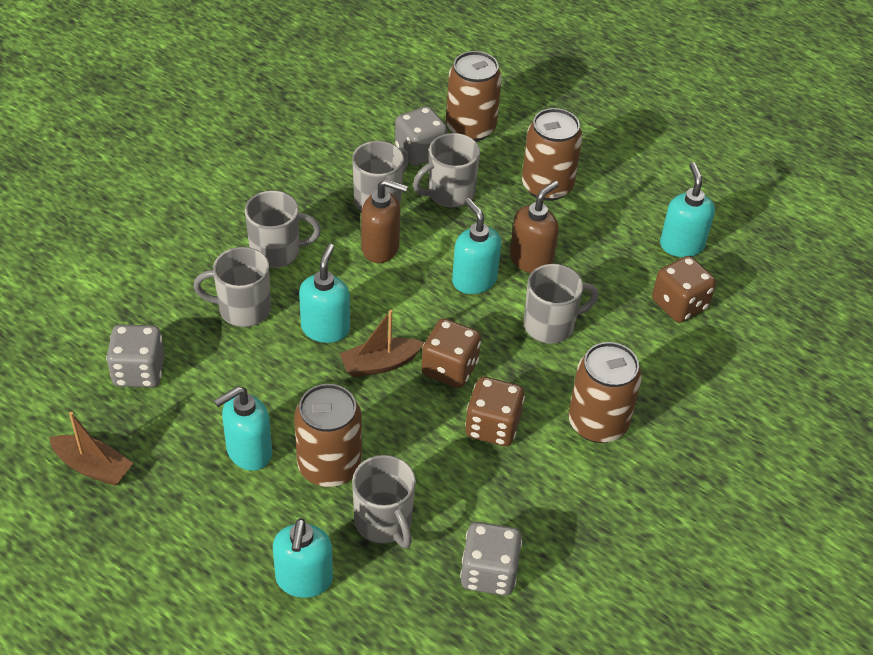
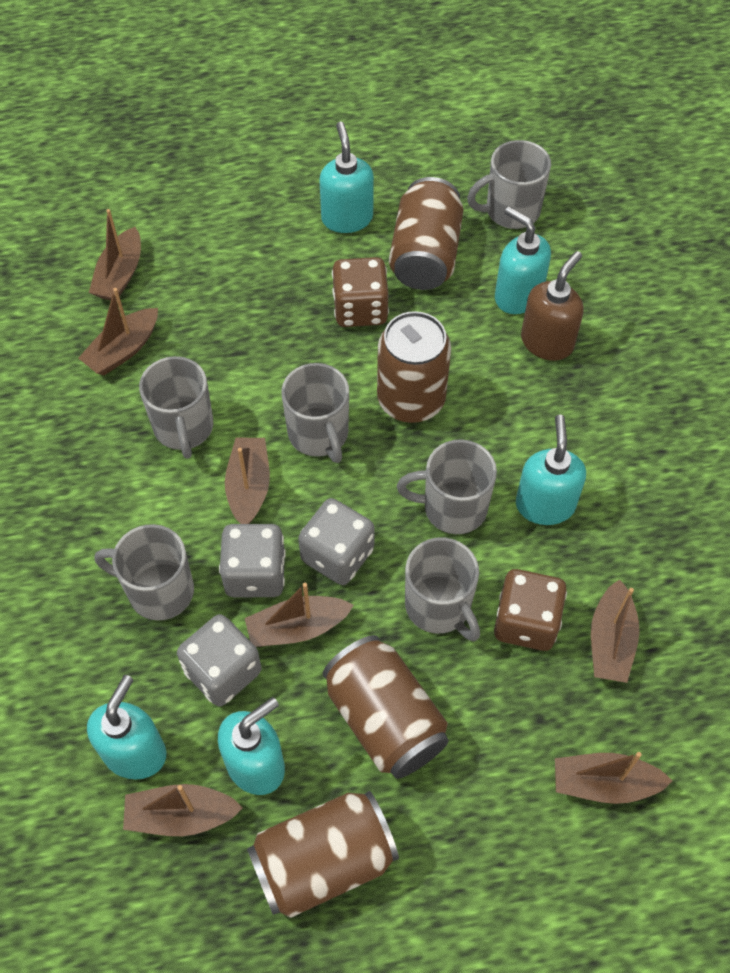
brown boat: [49,412,133,486] [340,310,424,377] = 2 -> [78,288,158,375] [89,209,141,300] [123,784,243,836] [225,437,270,524] [245,583,354,647] [555,752,673,804] [591,579,640,683] = 7
brown dice: [421,318,481,388] [465,377,525,446] [652,256,716,323] = 3 -> [332,257,389,327] [494,569,567,651] = 2
brown soap dispenser: [361,179,408,263] [510,181,559,273] = 2 -> [521,251,584,361] = 1

